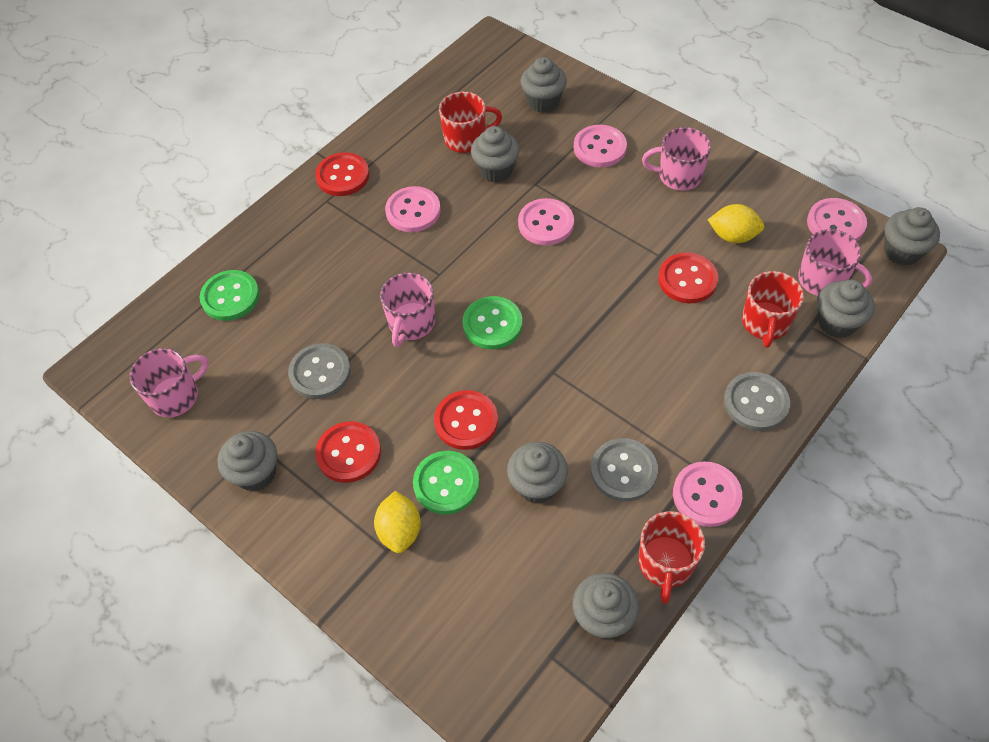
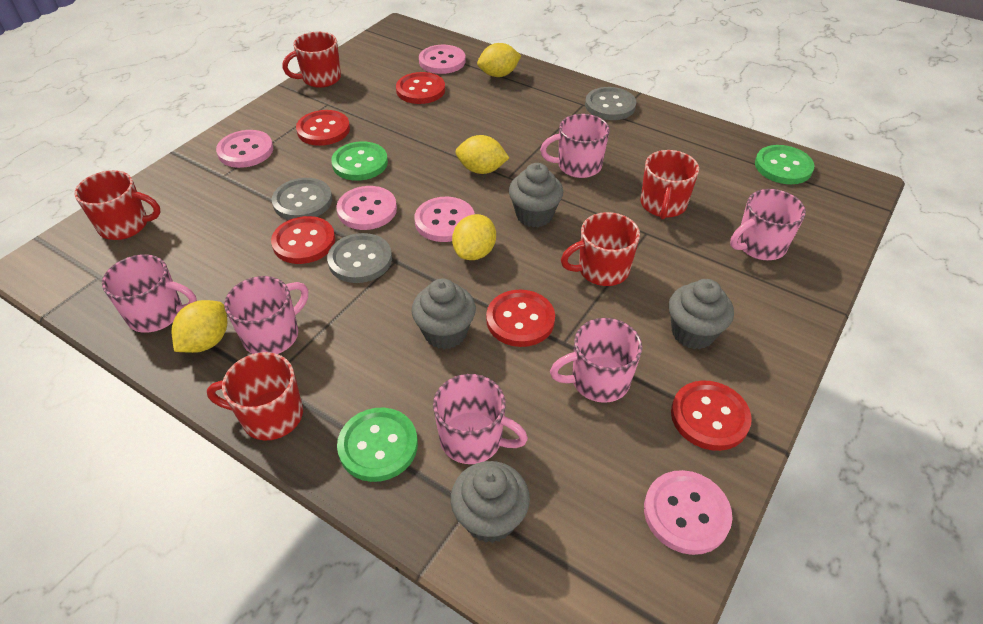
grey cupcake: [218,431,277,491] [471,126,519,182] [507,442,568,504] [521,57,567,113] [573,573,639,638] [817,280,875,338] [884,207,940,266] = 7 -> [412,279,476,349] [451,461,530,543] [509,163,563,227] [669,279,734,349] = 4
pink mug: [129,348,209,418] [380,272,435,347] [642,127,711,190] [798,229,872,296] = 4 -> [102,254,197,333] [224,276,308,354] [433,374,528,464] [540,114,610,178] [550,318,642,403] [730,189,806,260] = 6
red button: [315,152,369,196] [315,421,381,483] [434,390,498,450] [658,252,719,303] = 4 -> [271,216,335,264] [296,110,350,146] [396,72,445,104] [486,290,555,347] [671,380,752,451] = 5
red mug: [439,92,502,153] [639,511,705,604] [742,271,804,348] = 3 -> [74,170,161,240] [207,352,303,440] [283,32,341,88] [561,212,640,286] [641,150,699,219] = 5
yellow lemon: [374,491,421,553] [708,204,764,243] = 2 -> [171,300,227,353] [452,214,496,260] [455,135,509,174] [477,43,521,77] = 4

